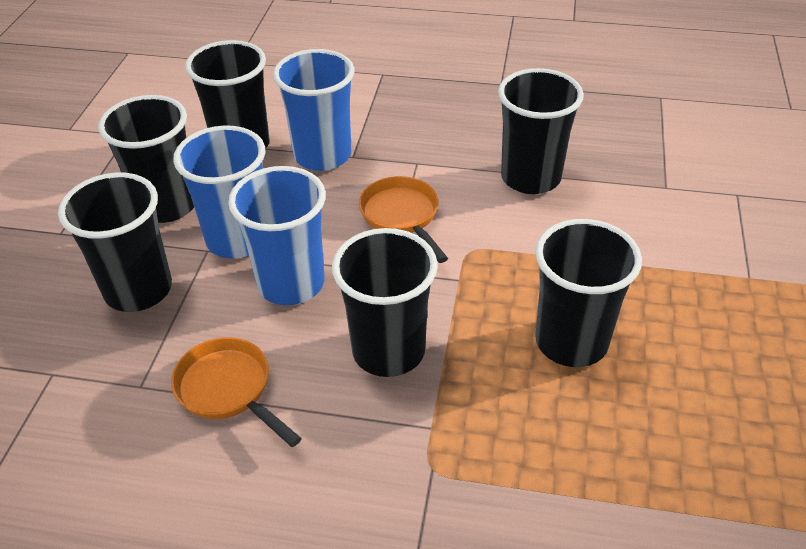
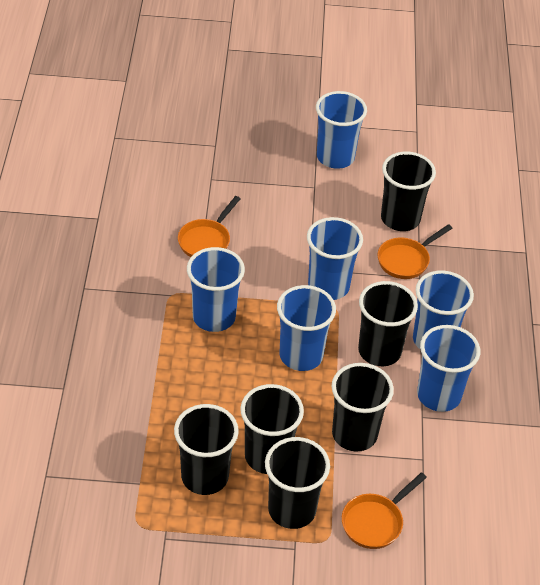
blue cup: [173,125,265,258] [228,166,326,305] [273,49,354,171] = 3 -> [187,247,245,332] [277,285,336,371] [307,217,363,300] [316,91,367,169] [413,270,474,350] [417,325,480,412] = 6
orange pan: [171,337,302,447] [359,176,448,263] = 2 -> [178,196,240,257] [342,472,427,549] [378,224,453,279] = 3

